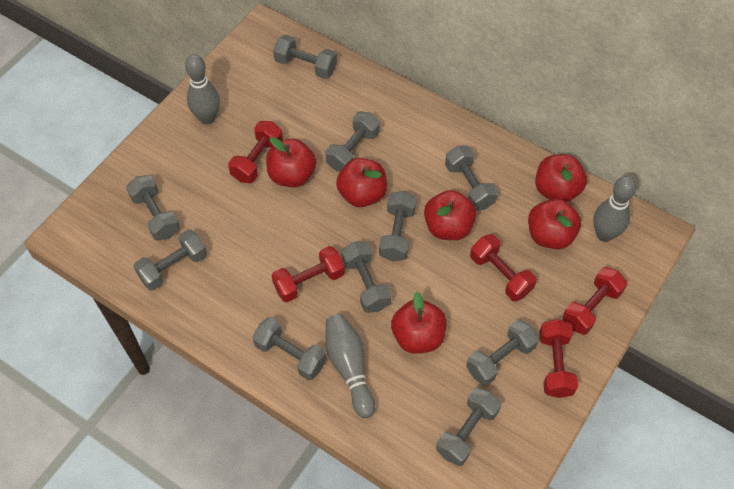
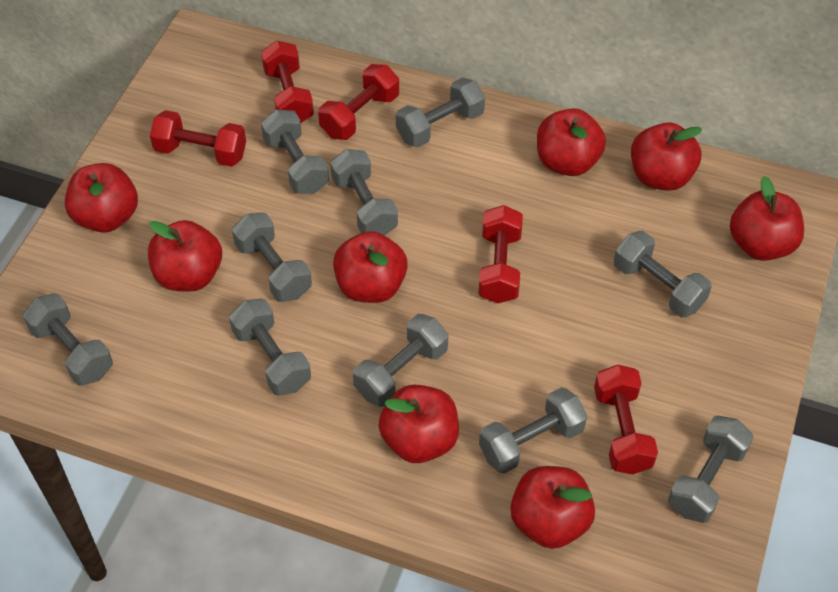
grey bowling pin: [185,54,220,125] [325,314,375,418] [593,176,636,242] = 3 -> none = 0
red apple: [266,137,316,187] [336,158,387,207] [391,292,446,354] [424,190,476,240] [528,199,581,249] [535,154,587,202] = 6 -> [65,163,138,233] [148,220,222,291] [333,231,408,303] [379,385,459,463] [511,466,595,549] [537,108,606,176] [631,122,702,191] [730,176,804,261] = 8

